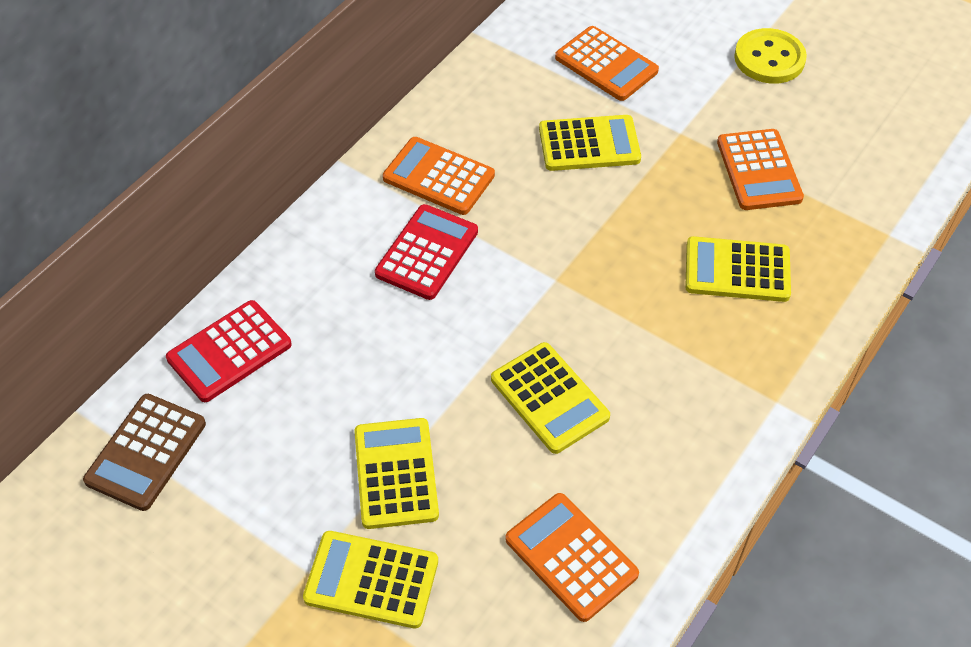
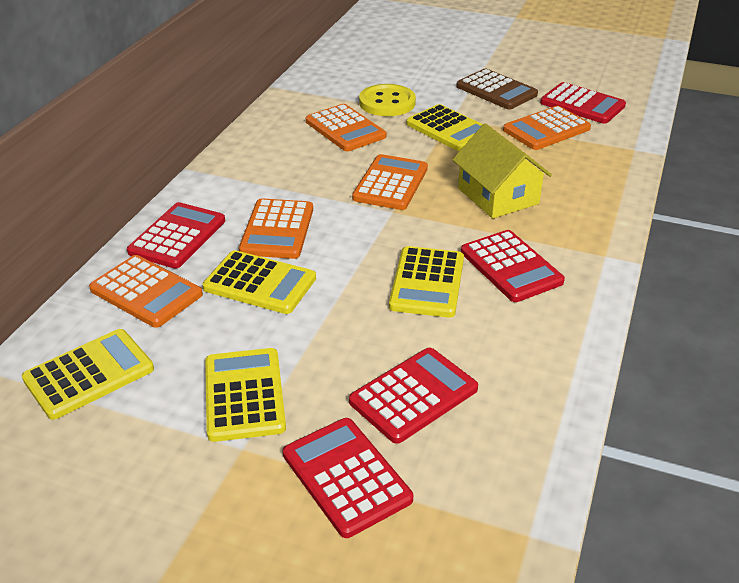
orange calculator: [383,137,495,215] [505,493,639,622] [555,26,659,101] [717,129,804,210] = 4 -> [89,255,203,328] [239,198,313,259] [306,104,386,151] [352,154,428,210] [503,106,591,150] = 5
red calculator: [166,300,292,402] [375,204,478,300] = 2 -> [127,202,225,268] [283,418,413,538] [349,348,478,444] [461,230,565,302] [540,82,626,124] = 5
yellow house: none = 0 -> [452,124,552,219] = 1

